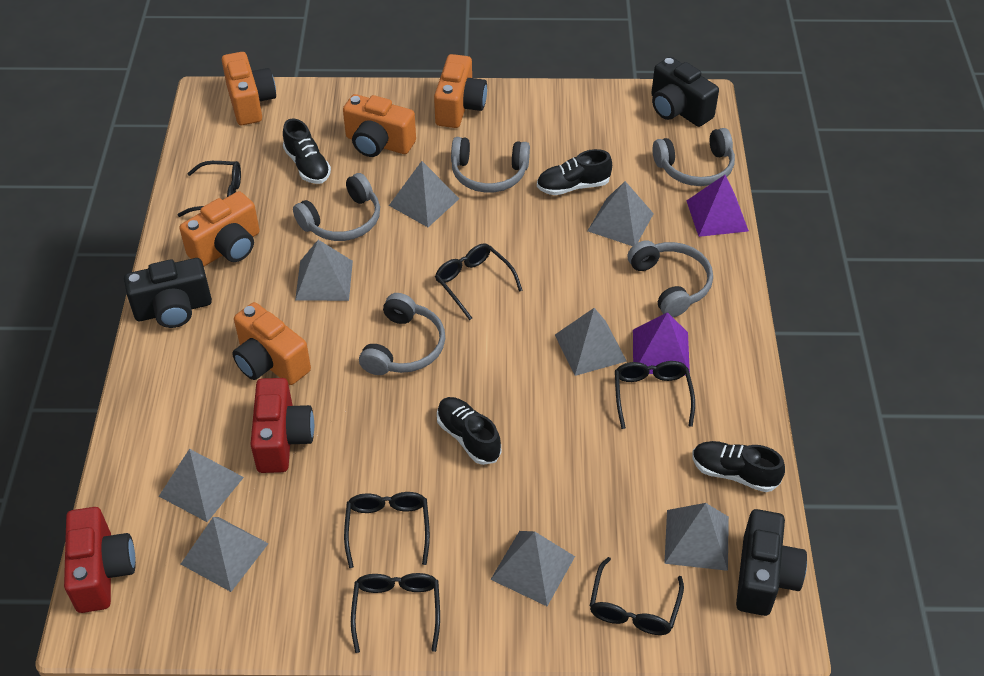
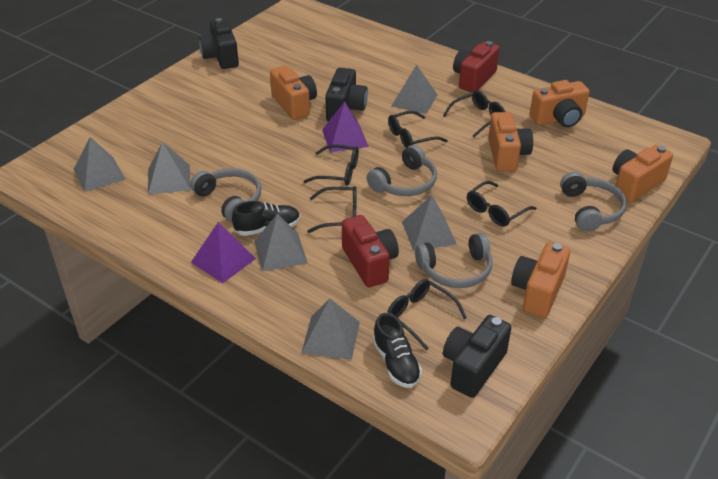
black shoe: [283,118,331,184] [437,397,501,465] [537,149,612,195] [692,441,785,492] = 4 -> [232,201,300,236] [372,313,422,388] = 2
grey headphones: [293,173,380,241] [359,293,445,375] [451,137,530,193] [628,240,713,317] [652,128,735,186] = 5 -> [190,168,261,222] [367,145,437,196] [415,233,492,288] [560,172,627,232] = 4
grey pyramid: [159,449,244,522] [181,517,269,592] [295,240,353,301] [389,161,460,227] [490,531,575,606] [555,308,627,376] [588,181,654,246] [664,503,729,571] = 8 -> [74,137,126,192] [148,142,191,194] [254,214,308,272] [301,299,360,360] [391,64,438,114] [402,195,457,251] = 6

